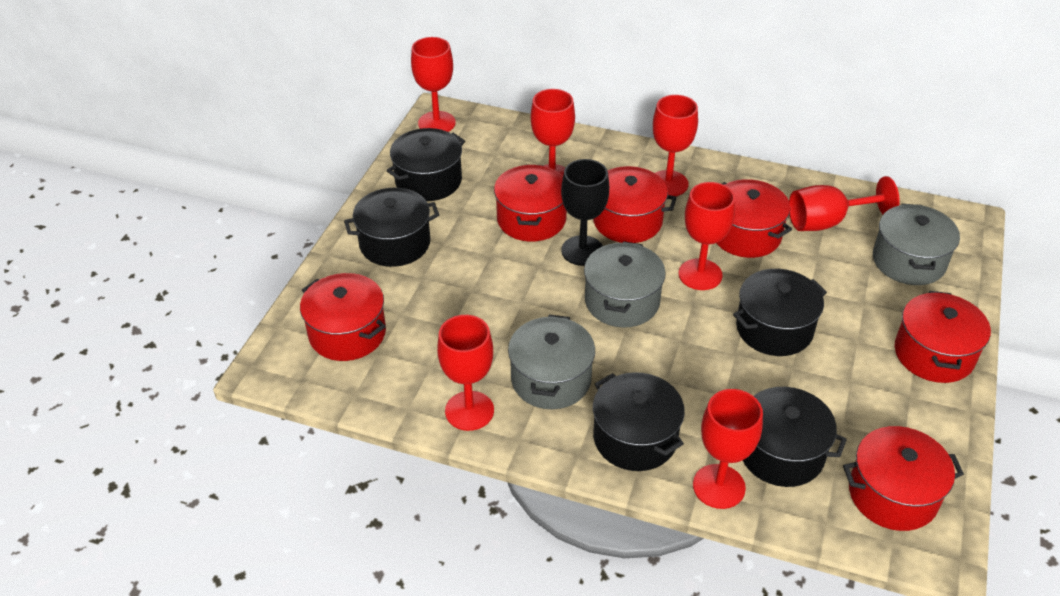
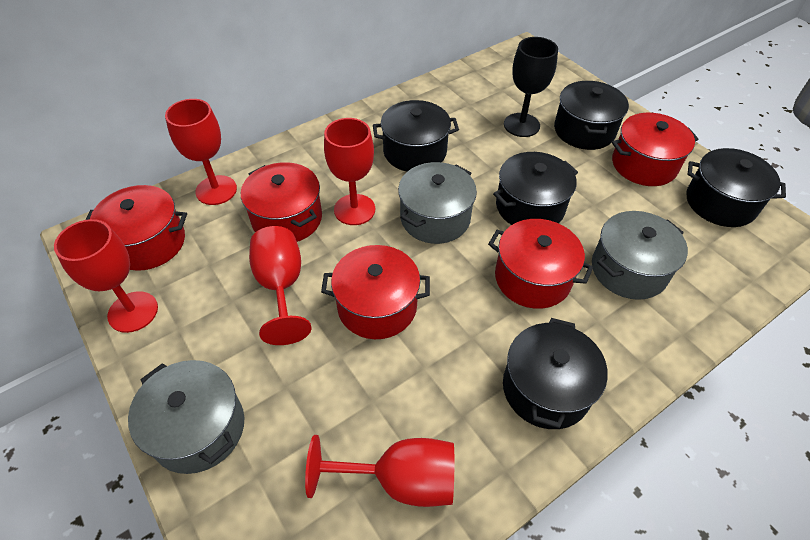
red goblet: [411,37,456,132] [437,315,494,431] [531,89,575,175] [653,95,698,196] [679,182,735,290] [693,389,763,509] [789,176,900,231] = 7 -> [54,219,158,333] [165,99,237,205] [249,226,312,345] [305,435,454,507] [324,118,375,225] = 5
red pot: [300,273,386,361] [494,165,567,242] [593,166,677,243] [716,179,792,258] [843,426,964,531] [895,291,991,383] = 6 -> [85,185,187,271] [241,162,322,242] [321,245,430,339] [488,219,593,309] [612,113,699,186] = 5

